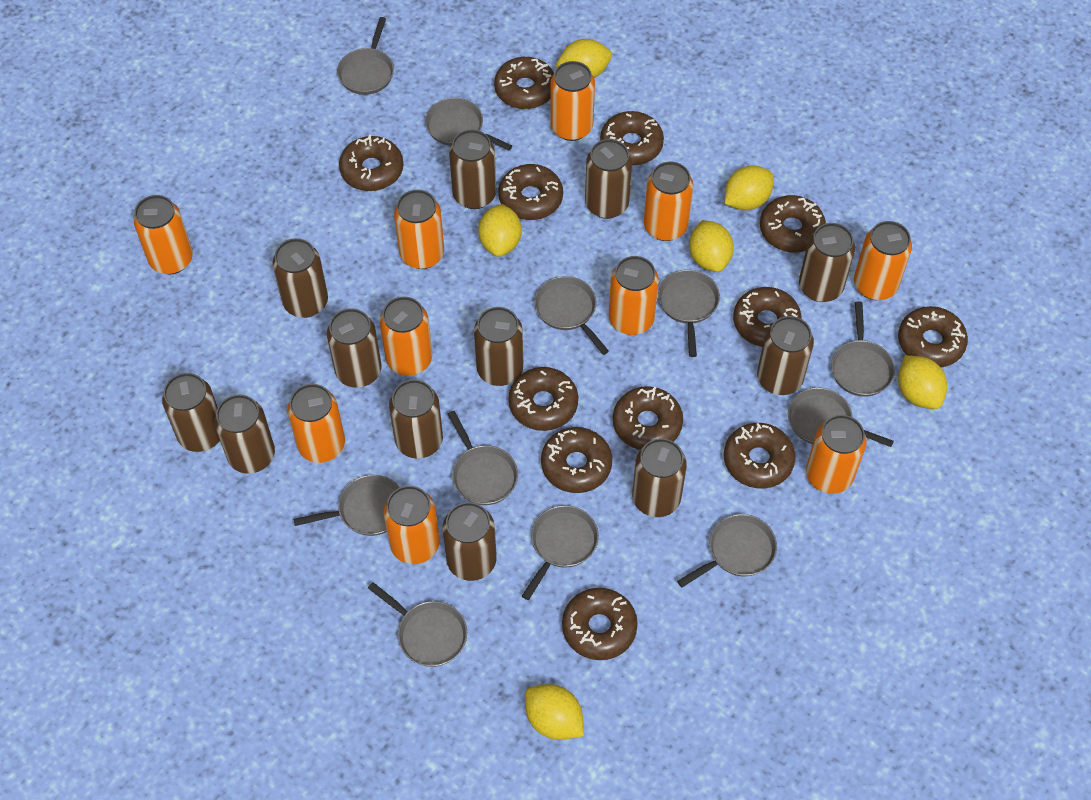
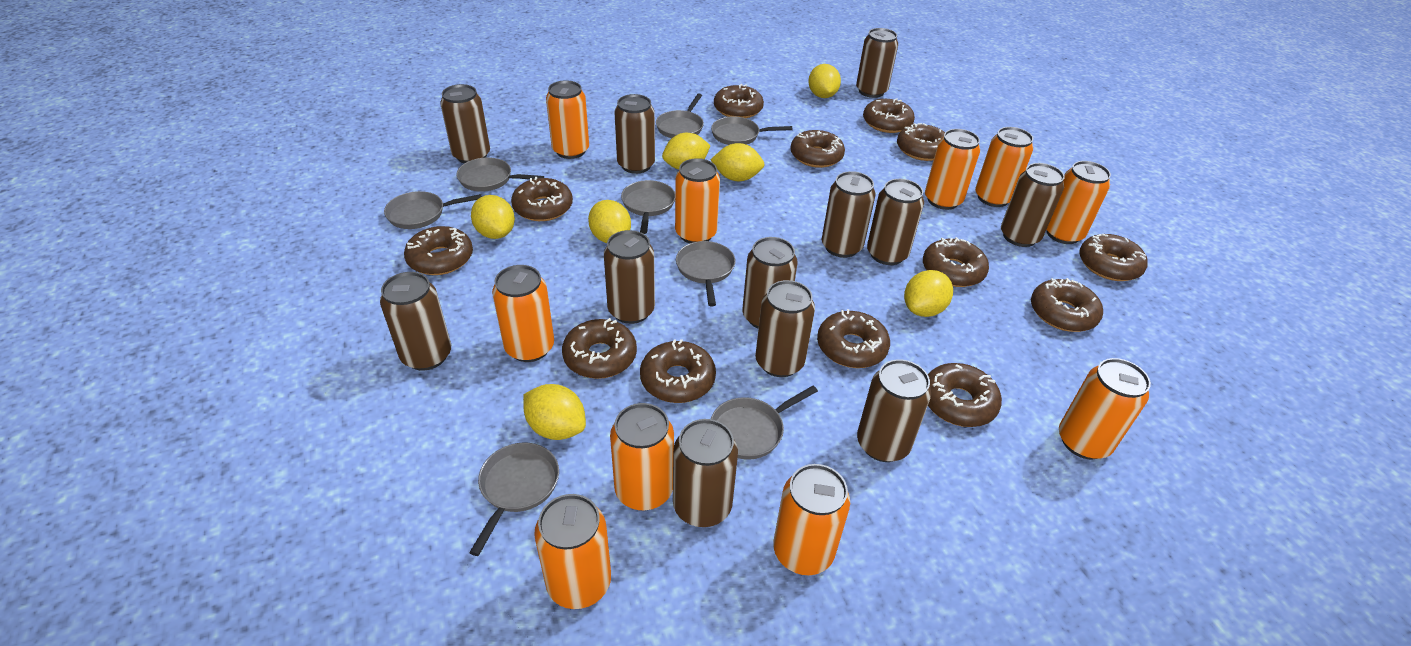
brown donut: [339,135,403,191] [494,57,554,109] [499,164,563,220] [508,367,578,431] [541,427,612,493] [562,588,638,660] [600,111,664,165] [613,386,683,450] [724,423,796,488] [733,287,802,347] [760,195,826,252] [898,306,968,367] = 12 -> [404,226,473,275] [511,177,573,221] [562,318,637,379] [640,339,716,403] [714,84,764,118] [790,130,845,168] [817,309,890,368] [863,98,915,133] [897,123,945,161] [923,237,989,287] [928,363,1002,427] [1031,278,1103,332] [1079,234,1148,281] = 13
grey pan: [293,475,400,536] [337,17,394,95] [368,582,467,667] [425,98,512,151] [448,411,518,505] [522,505,599,600] [534,276,609,355] [658,270,720,357] [677,514,777,587] [788,387,894,447] [831,301,895,397] = 11 -> [384,191,482,229] [457,158,544,192] [469,443,559,556] [621,180,675,234] [656,93,704,138] [676,241,735,307] [711,117,792,145] [711,386,818,460] = 8
yellow lemon: [478,204,522,257] [525,684,584,740] [555,39,612,78] [689,220,734,272] [724,166,774,210] [898,355,947,409] = 6 -> [471,195,515,239] [523,384,586,440] [588,200,631,243] [662,133,711,169] [711,143,764,181] [808,64,841,98] [904,270,953,317] = 7

